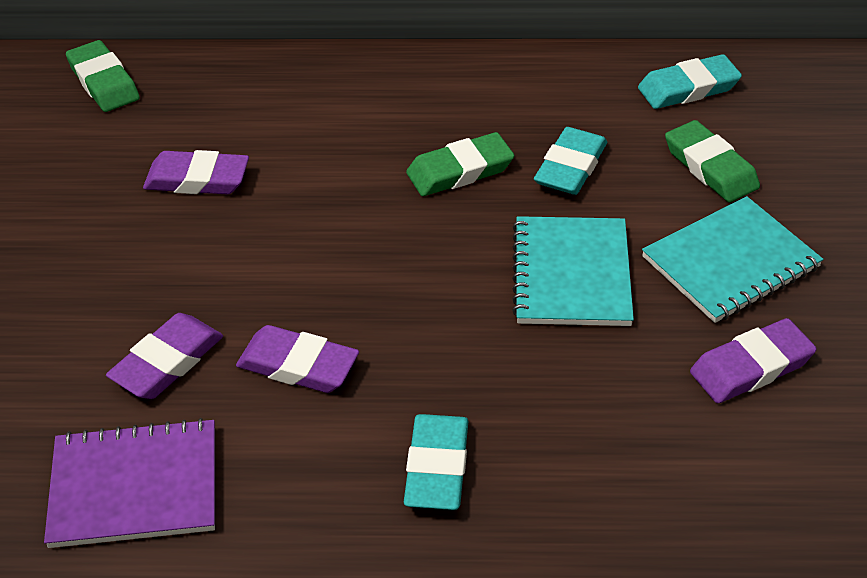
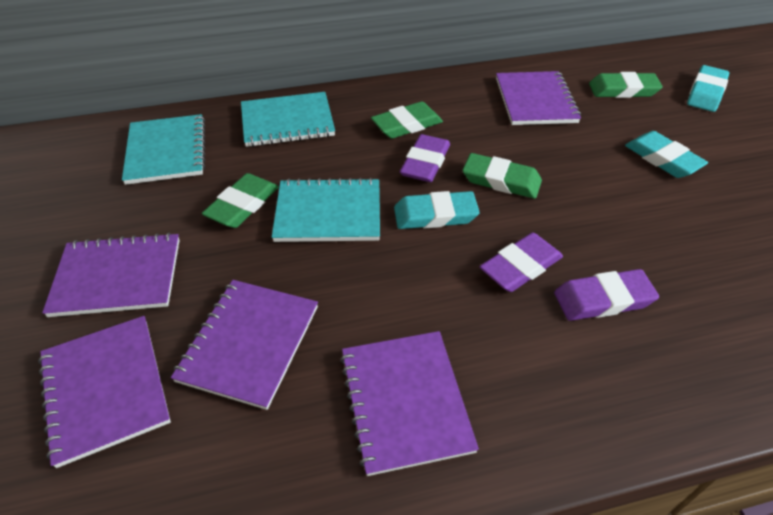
green eraser: [66,40,140,112] [406,132,514,196] [665,120,760,202] = 3 -> [202,173,279,228] [371,101,443,139] [463,153,542,199] [589,72,663,98] = 4
purple eraser: [106,313,223,399] [143,150,249,194] [236,325,359,393] [690,318,817,403] = 4 -> [400,134,450,182] [480,233,563,292] [554,269,659,321] = 3
purple notebook: [44,418,215,548] = 1 -> [38,316,171,468] [42,233,180,317] [171,280,318,410] [340,331,479,476] [496,71,581,125] = 5
turquoise notebook: [512,216,634,326] [642,196,823,323] = 2 -> [122,114,205,185] [241,92,335,147] [272,178,380,242] = 3

